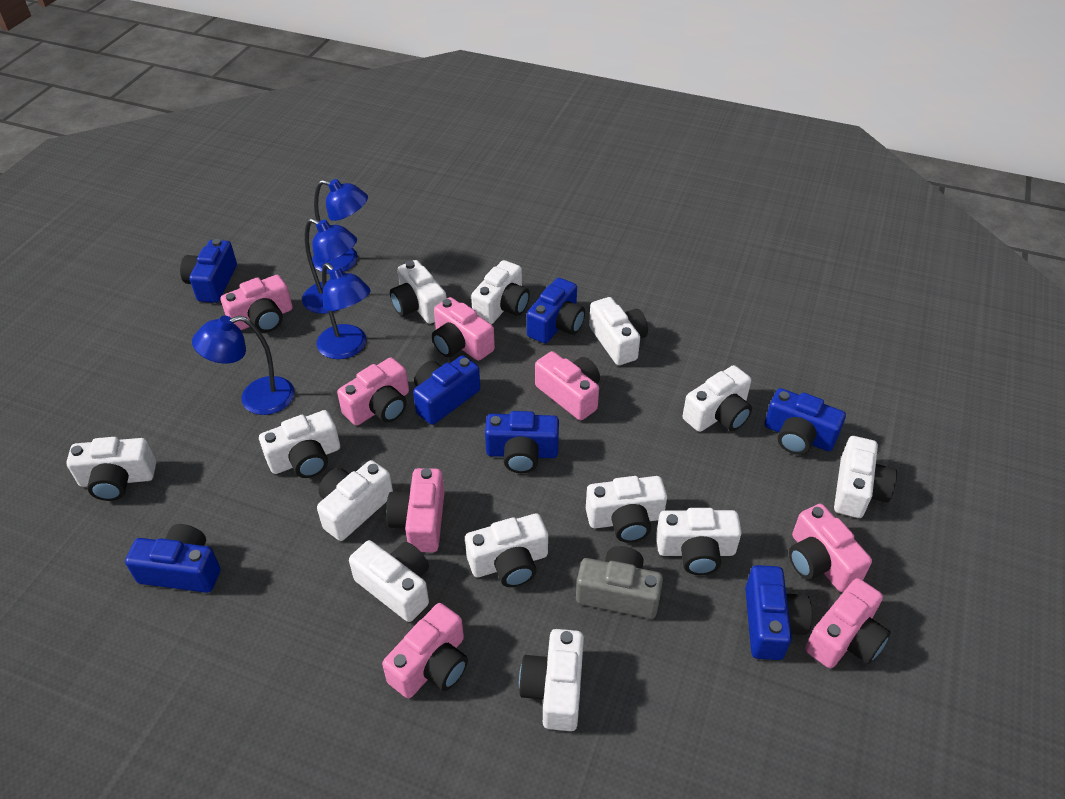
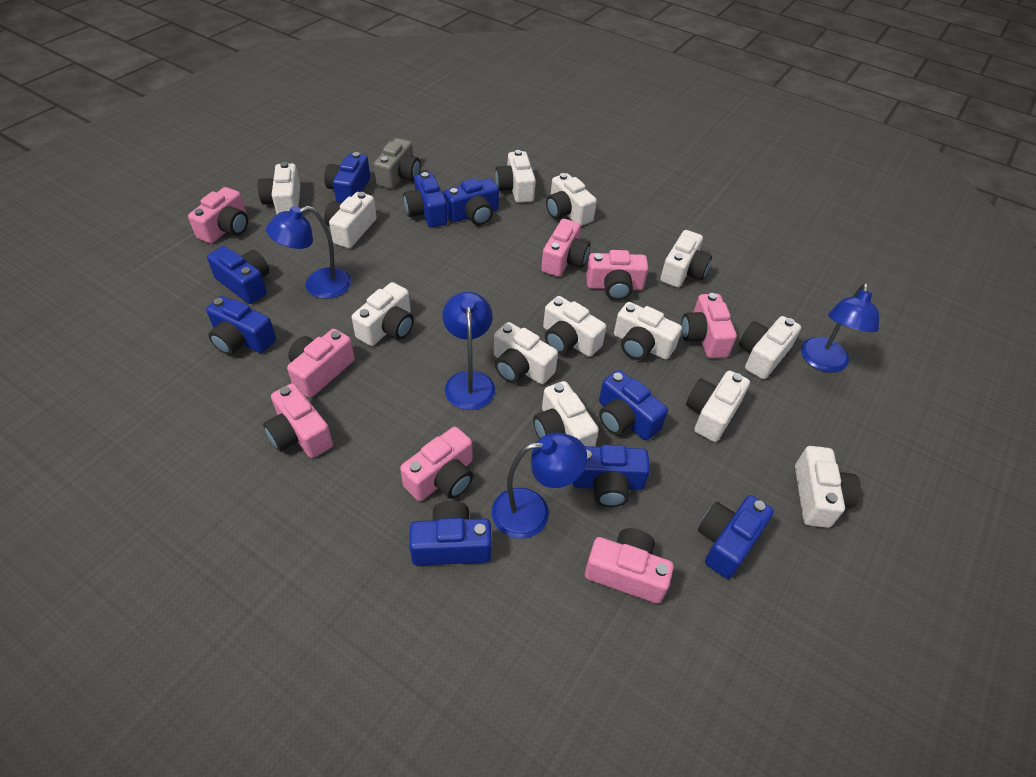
blue camera: [125,524,220,593] [180,239,237,303] [413,356,480,425] [485,411,559,473] [527,278,585,343] [745,565,812,660] [765,388,846,455] = 7 -> [206,296,276,355] [207,246,269,304] [324,152,370,203] [403,172,448,227] [409,501,492,566] [444,178,499,225] [573,445,650,507] [599,370,668,441] [698,495,774,579] = 9

